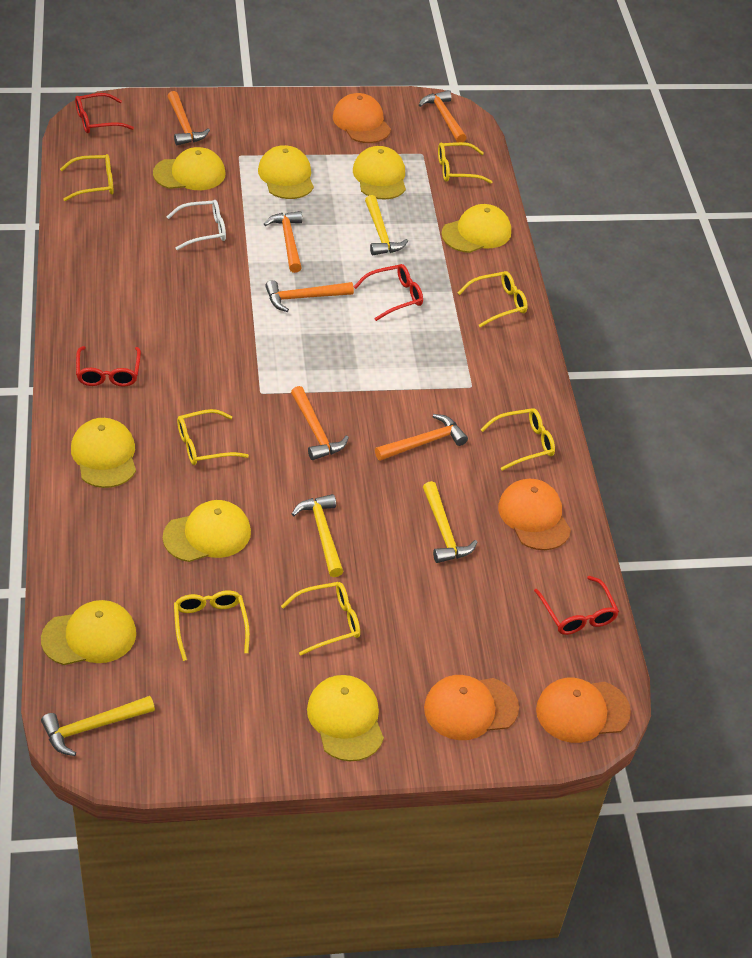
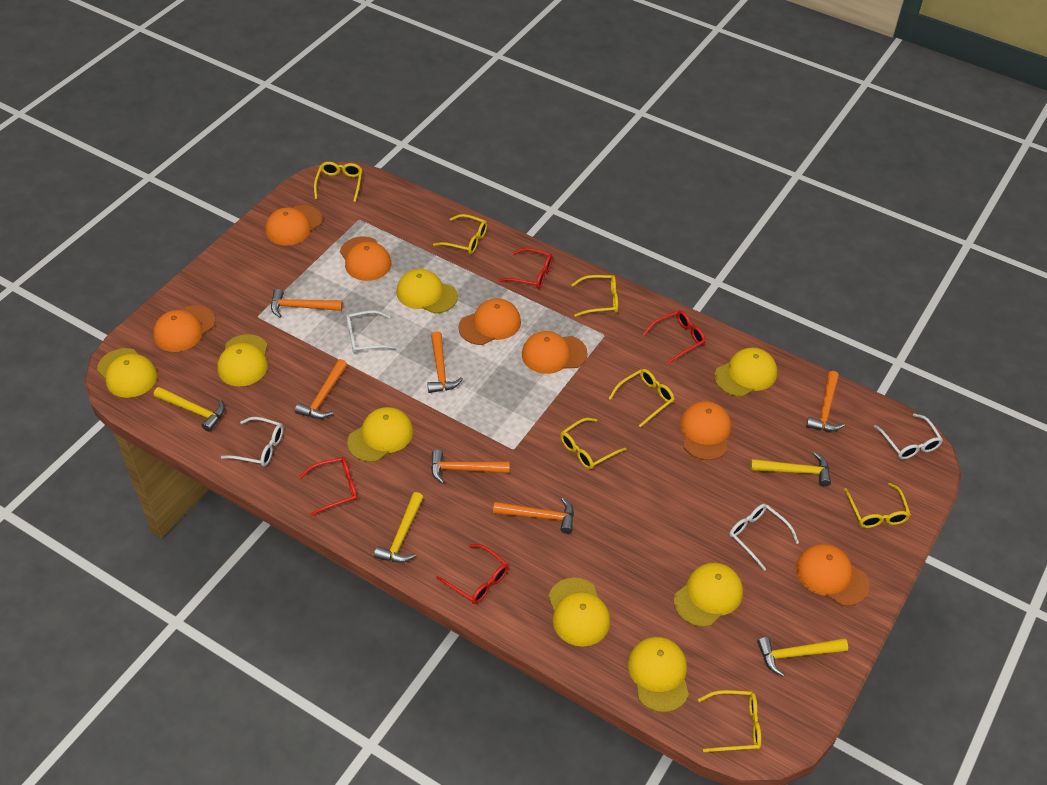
orange cap: [333,93,391,143] [424,675,519,740] [498,479,571,550] [536,678,631,743] = 4 -> [153,305,215,352] [265,205,322,246] [340,236,391,281] [459,298,521,345] [522,331,587,374] [680,401,731,460] [796,544,870,606] = 7
white glasses: [167,200,226,250] = 1 -> [221,417,283,466] [346,310,398,353] [729,504,799,571] [874,413,943,459] = 4

